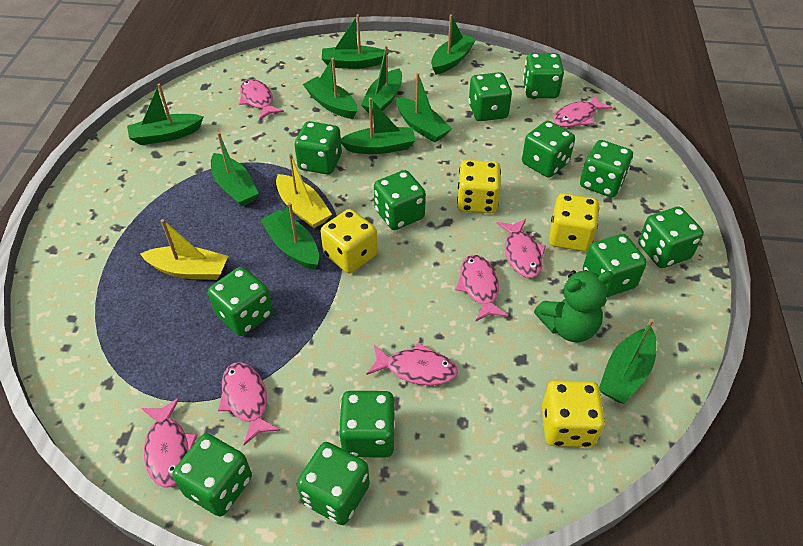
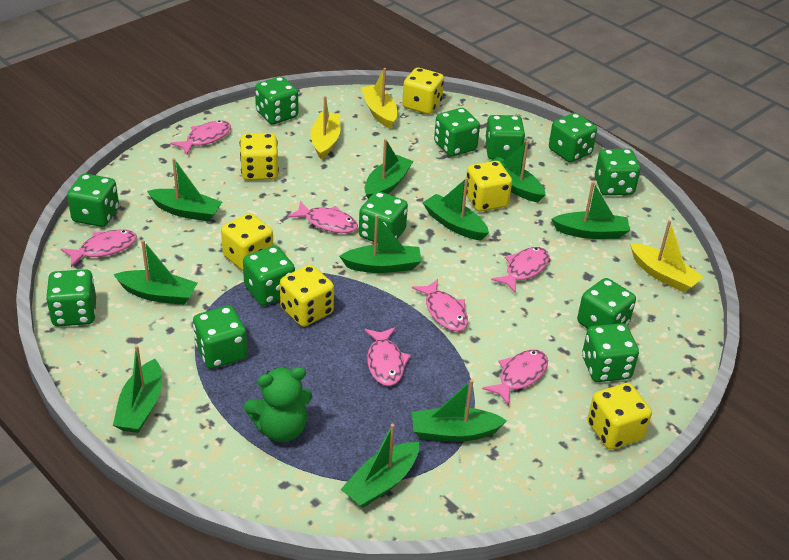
yellow boat: [140,219,228,280] [276,153,332,228] = 2 -> [311,96,341,160] [361,68,397,129] [630,220,703,292] = 3
yellow dice: [321,209,377,273] [457,160,501,213] [542,380,605,447] [549,193,599,252] = 4 -> [221,213,273,271] [240,133,279,180] [280,265,334,327] [402,68,444,114] [466,161,512,212] [587,383,652,450] = 6

